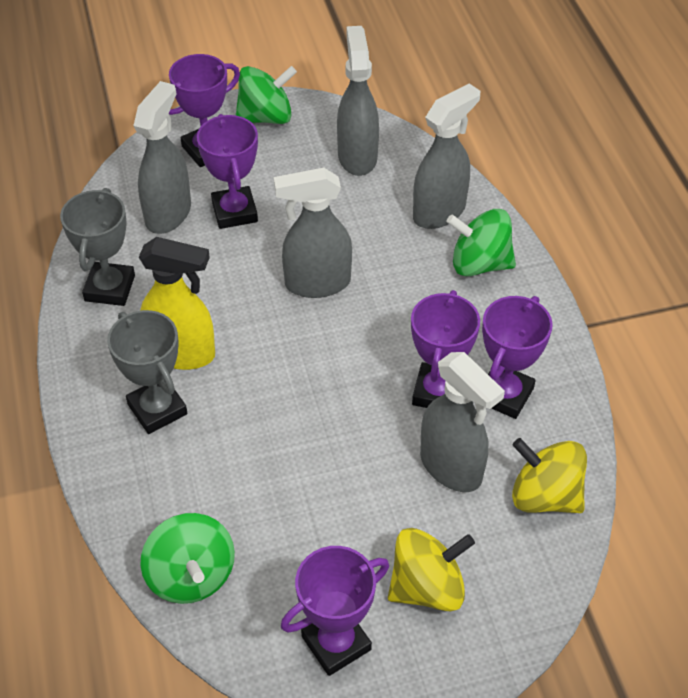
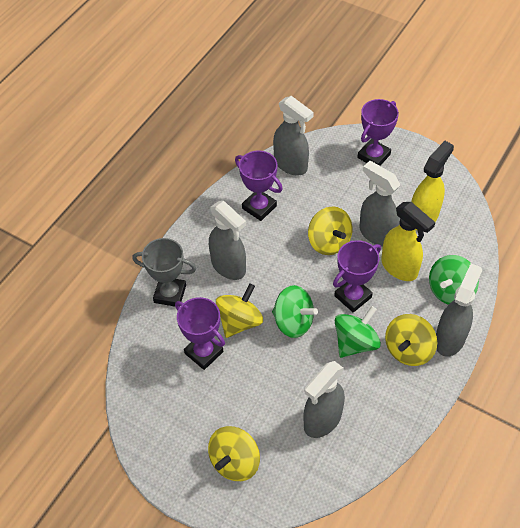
grey trophy: [60,188,135,306] [107,310,188,434] = 2 -> [132,238,196,306] = 1
purple trophy: [169,54,240,167] [197,114,258,229] [281,546,389,676] [411,290,480,408] [482,296,553,419] = 5 -> [175,297,225,370] [235,150,283,221] [333,240,381,313] [357,99,399,166] = 4
yellow spinning top: [388,528,475,611] [512,438,587,513] = 2 -> [208,426,260,481] [216,283,263,338] [308,207,352,255] [385,314,437,366] = 4
yellow spray bottle: [139,237,215,370] = 1 -> [381,202,435,281] [411,141,454,230] = 2

